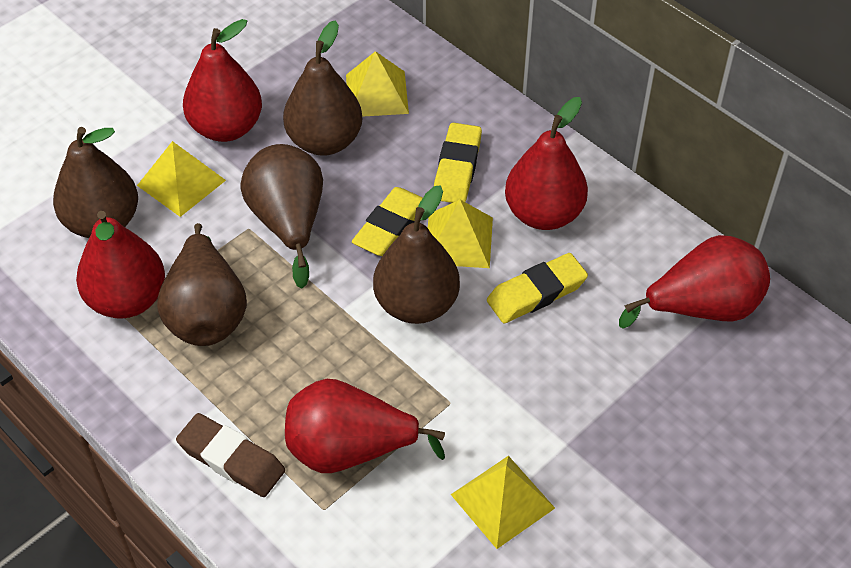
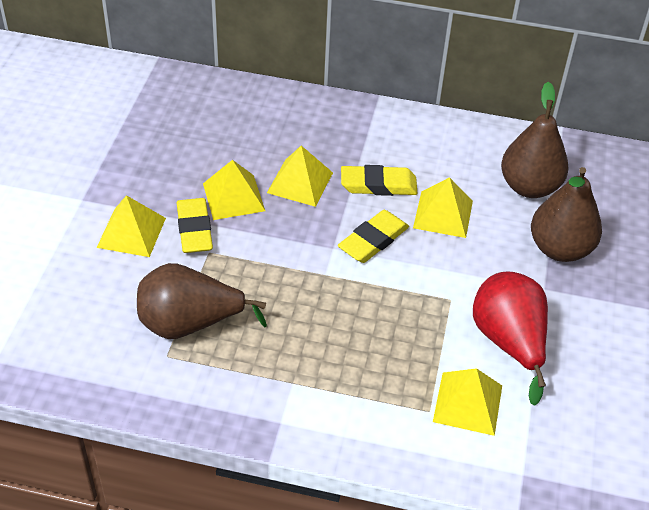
brown eraser: [176,413,285,497] = 1 -> none = 0
brown pear: [53,127,138,238] [157,223,247,346] [241,144,323,288] [283,20,362,156] [373,185,460,324] = 5 -> [137,263,267,339] [501,82,569,198] [531,167,602,262] = 3
red pear: [76,211,165,319] [183,19,262,142] [285,379,445,473] [505,97,588,230] [619,235,770,329] = 5 -> [473,272,548,406] = 1
yellow pyramid: [137,141,226,217] [346,51,409,117] [428,200,493,268] [451,456,555,549] = 4 -> [97,195,166,257] [203,160,265,220] [267,146,333,207] [413,177,473,238] [433,368,502,436] = 5

